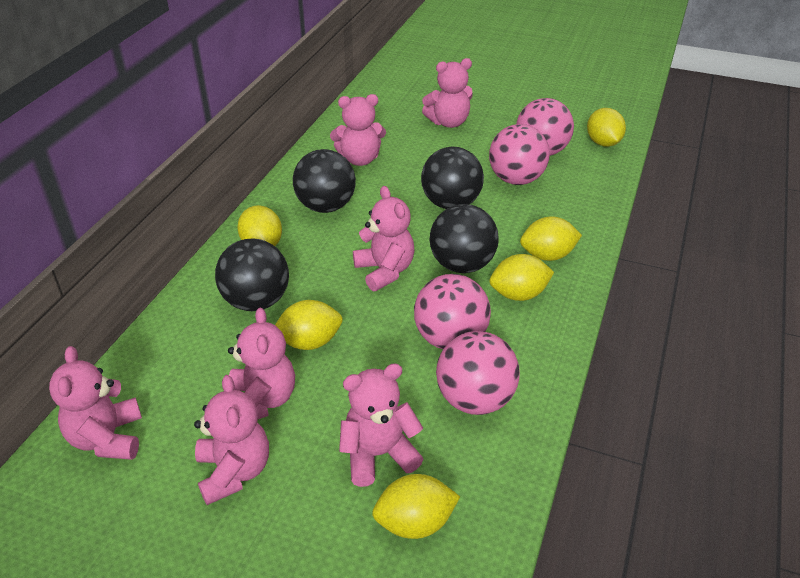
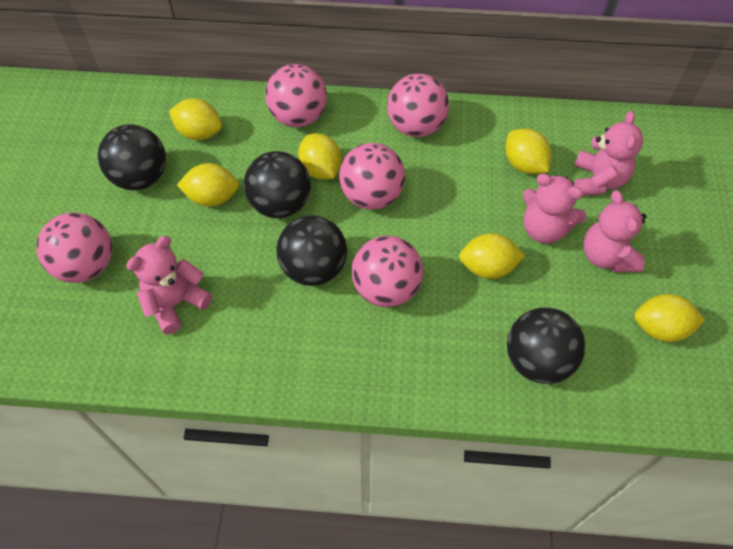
pink ball: [414,274,491,349] [436,331,520,415] [489,124,550,185] [516,98,574,156] = 4 -> [36,212,112,283] [265,64,327,127] [339,143,405,210] [352,236,423,307] [387,73,449,137] = 5
pink teddy bear: [49,346,142,460] [194,375,269,505] [228,308,295,419] [330,94,386,166] [339,364,423,487] [353,186,414,291] [422,58,472,128] = 7 -> [126,236,212,334] [523,174,586,244] [574,111,644,196] [583,190,646,272] = 4

